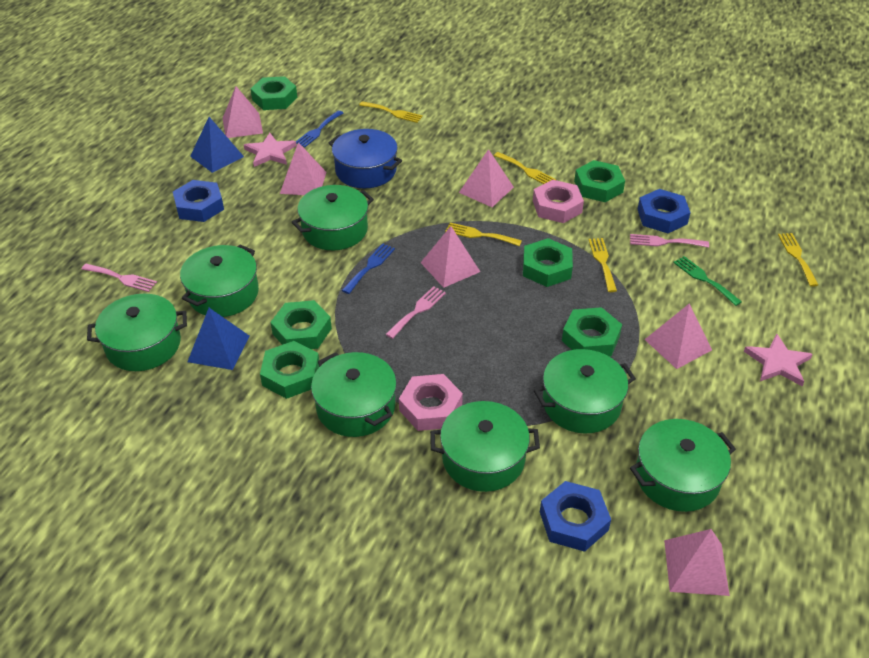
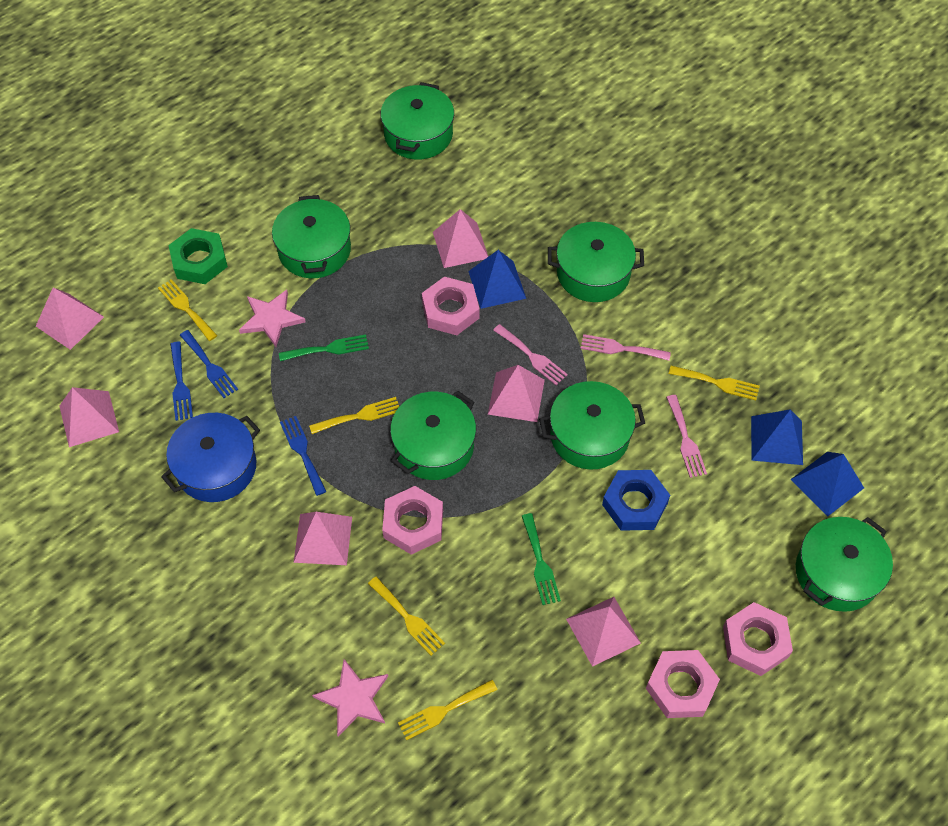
blue fork: [296,110,343,148] [342,243,395,294] = 2 -> [170,342,193,421] [180,330,238,398] [280,416,327,496] = 3
blue nut: [173,180,224,222] [540,481,611,552] [638,189,691,233] = 3 -> [602,470,670,531] = 1
blue pyramid: [187,308,249,370] [190,117,244,173] = 2 -> [468,250,526,309] [751,409,803,465] [791,452,864,517] = 3
green fork: [673,256,742,306] = 1 -> [279,334,369,361] [522,513,561,605] = 2
green nut: [251,76,297,110] [260,341,319,399] [271,300,332,349] [523,238,573,287] [562,307,622,357] [574,160,625,202] = 6 -> [168,228,228,284] = 1
green pot: [87,294,187,371] [180,245,259,317] [292,185,374,250] [311,352,397,437] [430,401,540,492] [534,349,636,434] [630,419,736,512] = 7 -> [272,195,351,278] [381,82,454,160] [390,391,476,480] [539,381,645,470] [548,222,644,302] [796,517,893,612] = 6
pink nut: [399,374,463,431] [533,180,584,223] = 2 -> [382,486,443,555] [422,277,480,335] [646,650,720,718] [723,602,793,676] = 4

